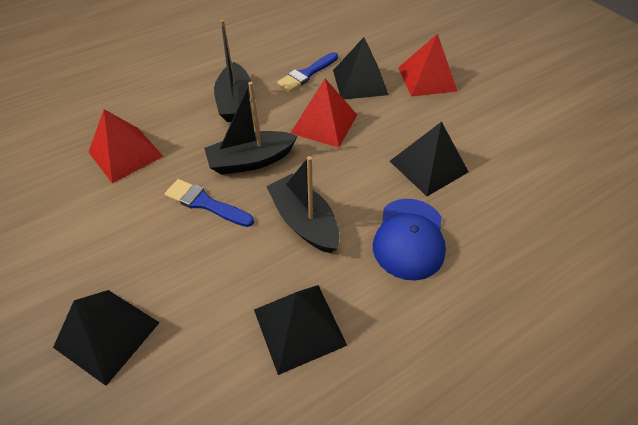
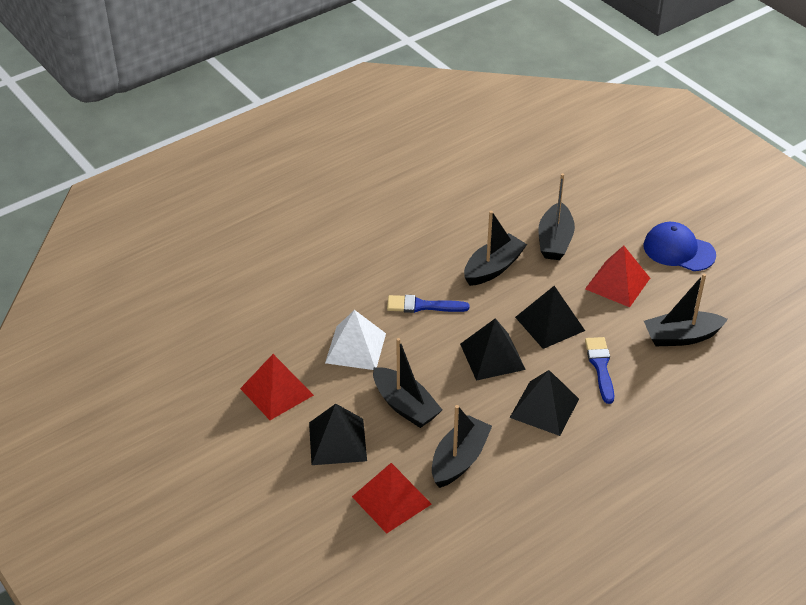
black boat: [204,82,298,175] [214,20,251,122] [266,156,340,253] = 3 -> [373,338,442,428] [432,405,492,488] [464,211,527,286] [538,173,575,260] [644,273,728,346] = 5
white pyramid: none = 0 -> [325,310,386,370] = 1

